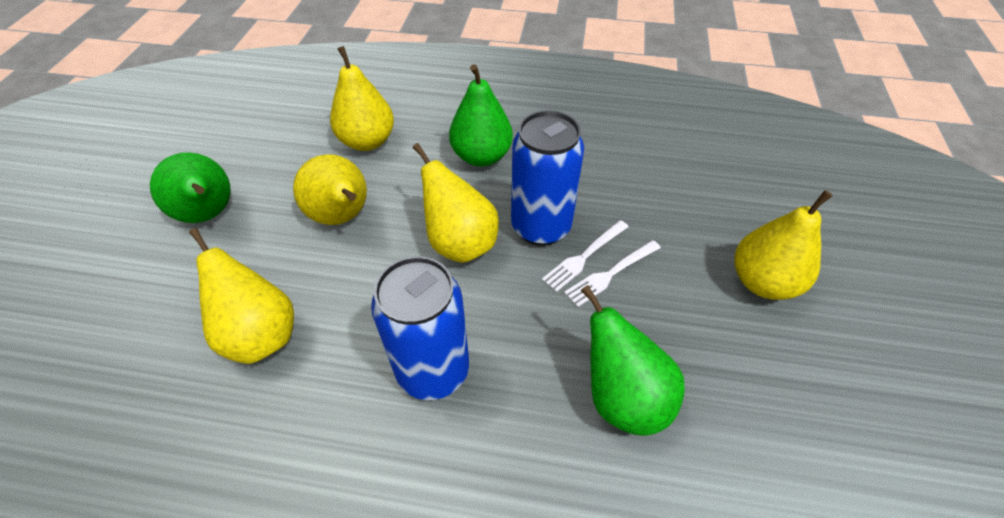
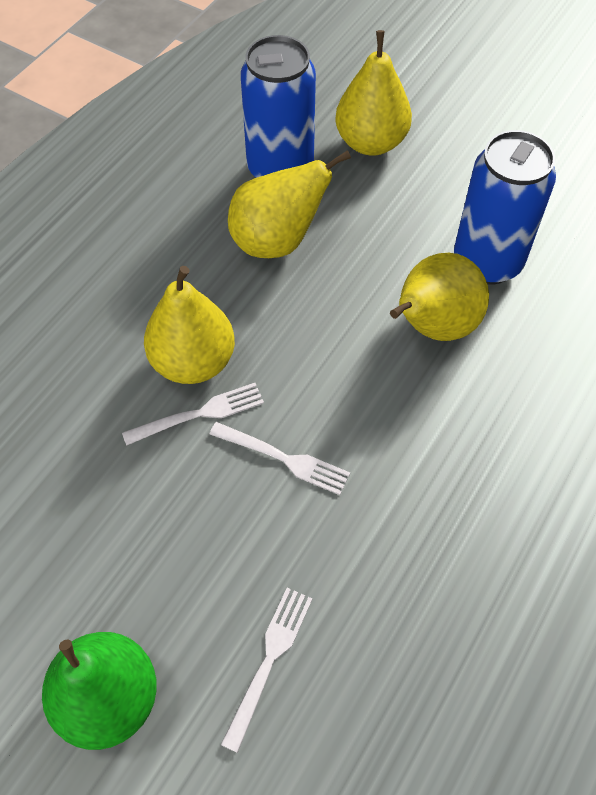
green pear: [150,153,231,223] [449,64,513,166] [581,285,685,436] = 3 -> [42,632,157,750] = 1
white fork: [542,220,628,292] [564,240,661,307] = 2 -> [122,383,264,446] [210,422,350,495] [221,588,312,753] = 3
yellow pear: [189,228,294,364] [293,155,367,225] [330,46,394,151] [413,143,499,263] [735,190,833,300] = 5 -> [144,266,235,384] [228,150,351,258] [335,30,412,156] [390,253,489,341] = 4

